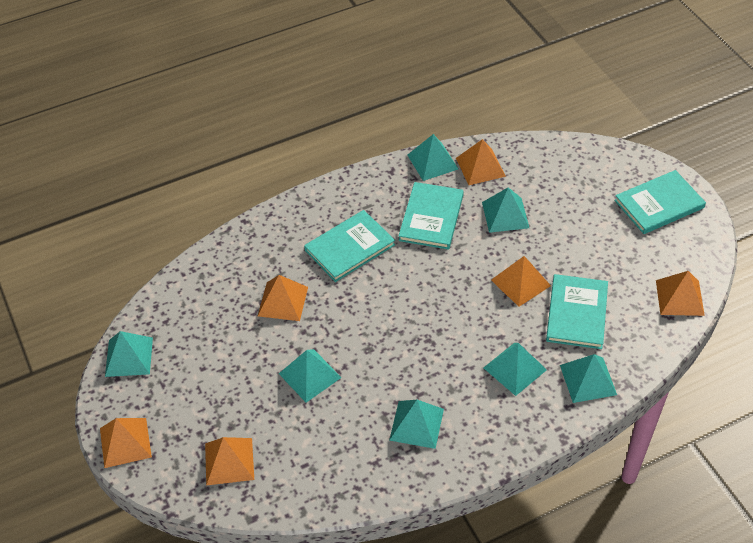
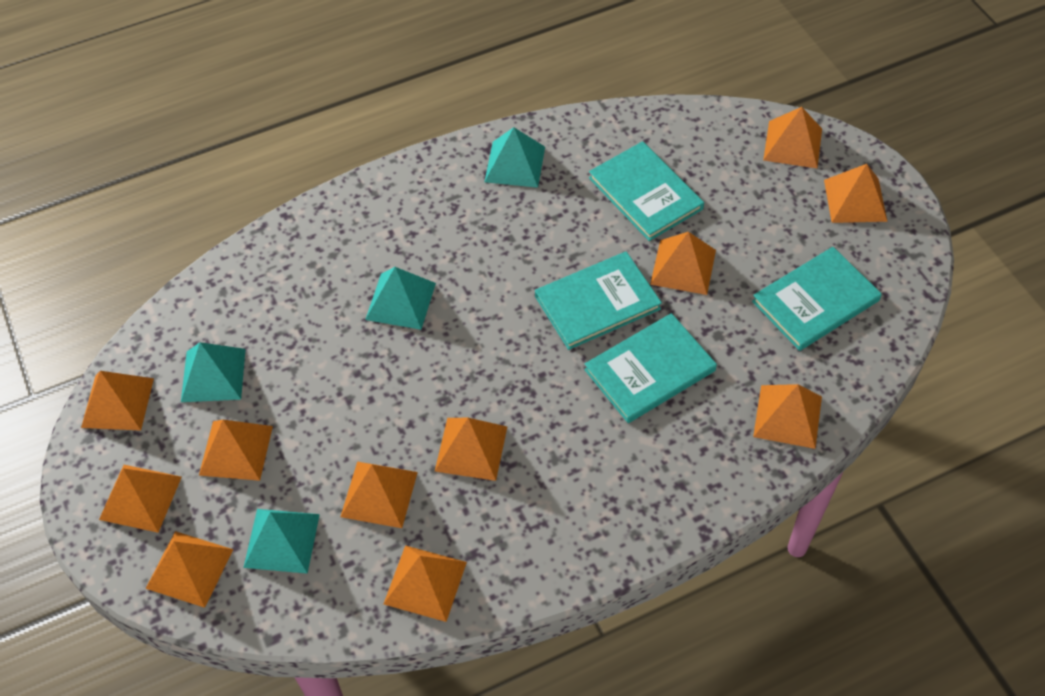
orange pyramid: [100,418,152,468] [205,437,254,486] [258,275,308,321] [456,139,506,185] [491,256,551,307] [656,271,705,316] = 6 -> [81,371,154,431] [99,465,182,533] [146,531,233,608] [199,420,273,481] [340,461,418,528] [384,545,467,622] [435,418,507,481] [650,232,716,295] [753,384,822,449] [763,107,822,168] [824,164,888,223] = 11
turquoise pyramid: [105,331,153,377] [279,349,342,402] [389,400,444,449] [407,134,458,181] [482,187,529,233] [484,343,547,396] [560,354,617,403] = 7 -> [181,342,246,402] [243,509,320,574] [365,267,436,330] [484,127,545,188] = 4

